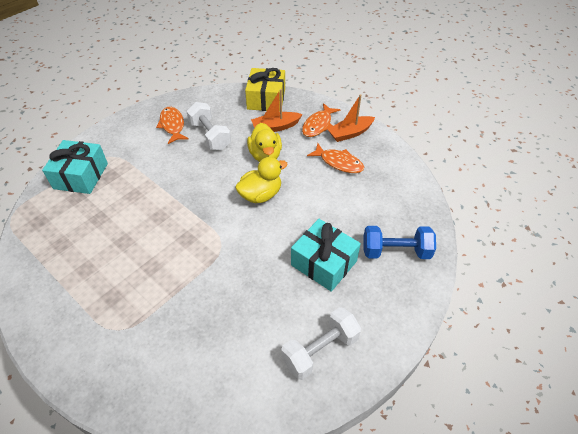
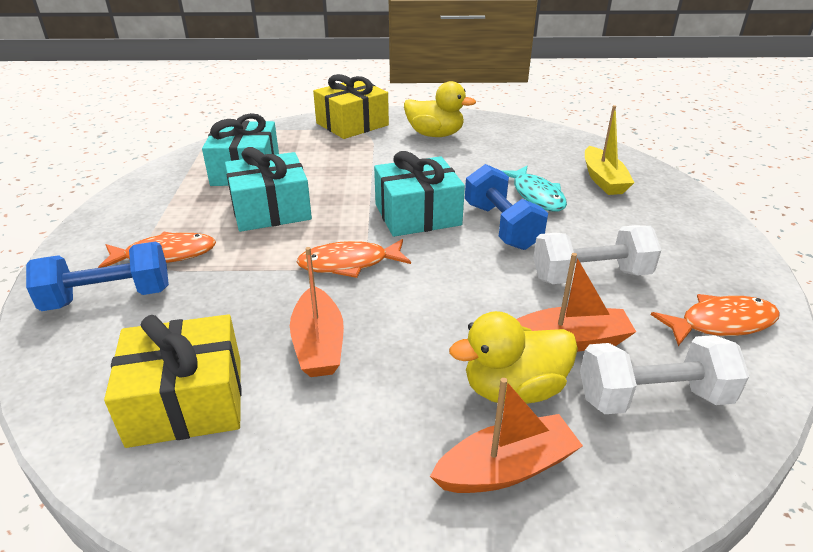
blue dumbbell: [363,226,436,259] = 1 -> [26,242,169,311] [465,164,548,250] = 2
orange boat: [251,89,303,132] [328,94,375,142] = 2 -> [290,247,344,377] [430,378,583,493] [516,253,636,352] = 3
turquoise fish: none = 0 -> [501,166,567,212] = 1
turquoise gift: [42,140,108,194] [291,219,361,292] = 2 -> [202,113,279,186] [225,147,312,232] [374,151,465,237] = 3
yellow boat: none = 0 -> [585,105,635,195] = 1
yellow gift: [245,68,285,111] = 1 -> [104,314,242,448] [313,74,389,139] = 2

